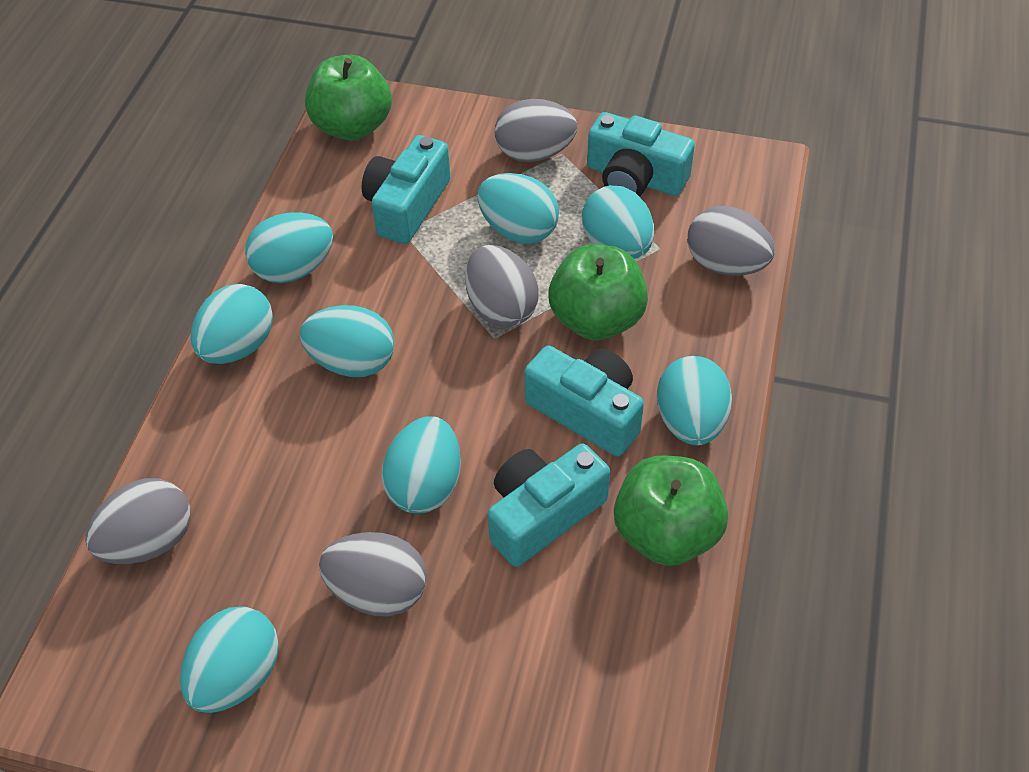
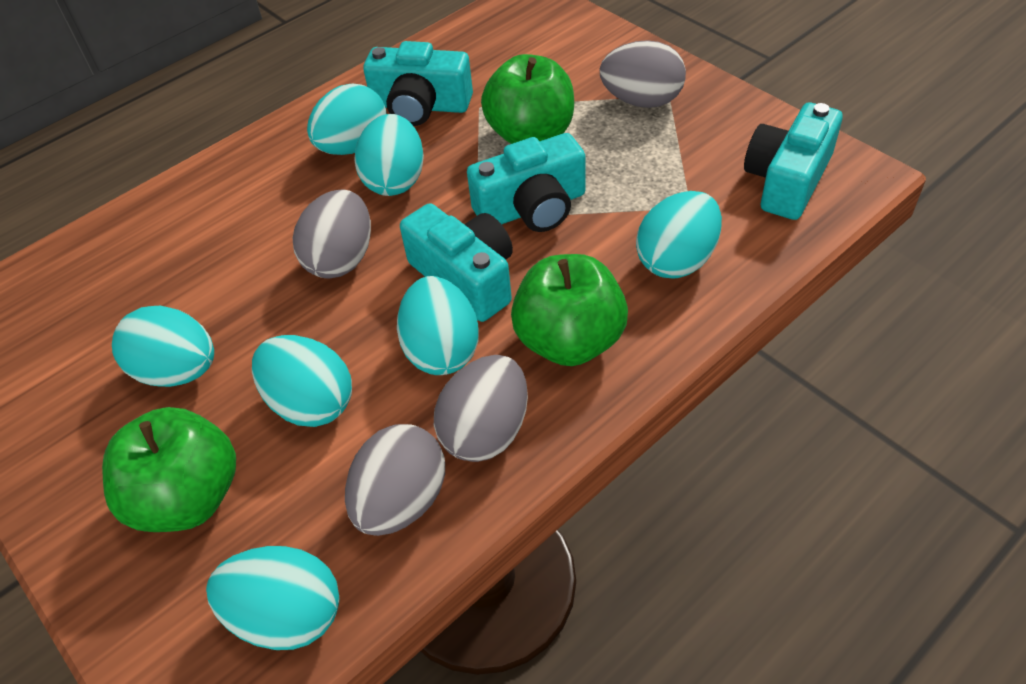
grey egg: [85,478,190,564] [319,532,427,617] [465,245,539,327] [495,99,577,162] [688,206,775,276] = 5 -> [293,189,371,279] [345,424,445,536] [434,355,528,462] [599,40,686,108] = 4
turquoise egg: [180,607,279,713] [191,284,273,364] [245,212,333,283] [300,305,395,377] [381,416,461,513] [478,173,559,244] [582,185,654,259] [657,356,732,445] = 8 -> [112,306,214,387] [206,546,339,650] [252,335,352,427] [307,84,386,155] [354,114,424,196] [397,276,479,375] [636,191,722,279] = 7

